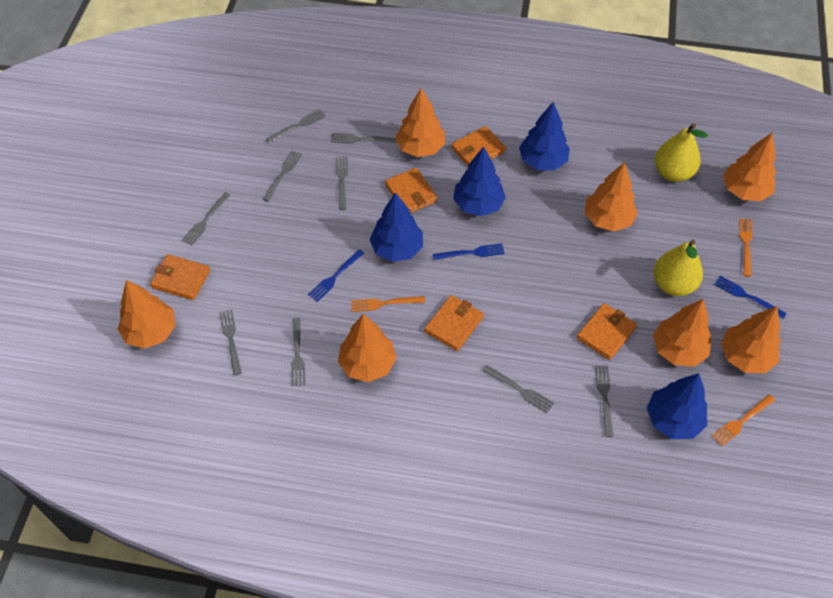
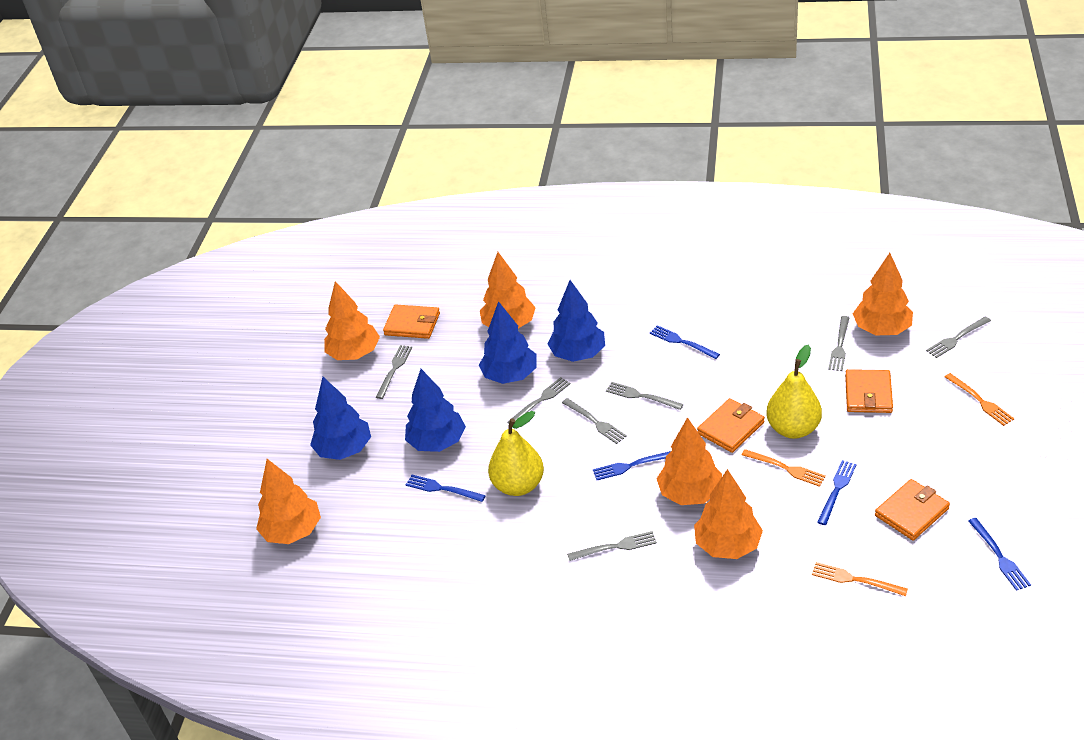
blue fork: [308,250,364,302] [433,243,505,260] [714,276,787,319] = 3 -> [406,475,486,502] [593,451,671,480] [650,325,720,359] [817,460,857,525] [968,518,1031,591] = 5
grey fork: [182,192,231,246] [219,309,242,375] [263,151,302,202] [266,109,326,143] [291,318,305,386] [331,133,397,143] [336,156,348,210] [482,365,554,413] [595,365,613,437] = 9 -> [376,345,412,399] [507,377,571,424] [562,398,627,444] [567,531,657,561] [606,382,684,410] [828,316,850,371] [926,316,991,358] = 7
orange tree: [118,280,176,349] [338,314,397,382] [395,88,445,157] [585,162,638,232] [653,299,711,367] [721,306,781,373] [723,132,776,201] = 7 -> [256,459,321,544] [324,281,380,360] [480,252,536,328] [656,417,722,505] [694,469,763,559] [853,253,913,335] = 6
orange wallet: [150,254,210,300] [385,168,437,213] [424,295,484,351] [451,126,506,166] [576,303,637,360] = 5 -> [383,304,440,339] [697,398,765,453] [845,369,893,413] [875,479,950,541] = 4

